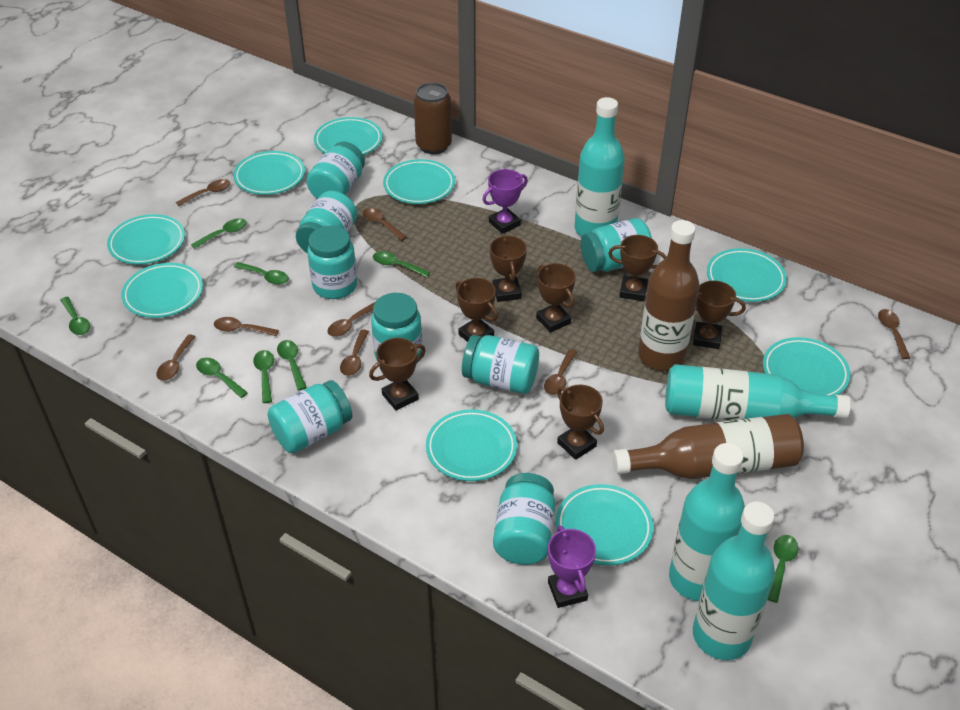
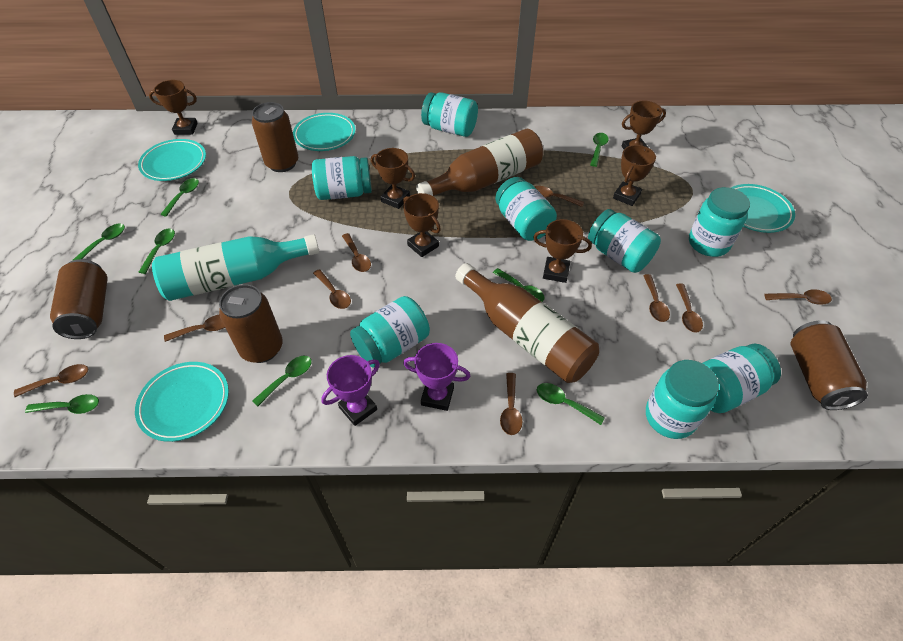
brown can: [414,83,452,154] = 1 -> [50,259,108,339] [219,284,283,363] [252,102,298,172] [791,320,868,410] = 4
brown spoon: [156,334,196,381] [176,179,230,206] [214,317,279,336] [327,302,375,337] [340,330,369,376] [363,208,407,241] [544,349,577,395] [878,309,910,359] = 8 -> [14,364,88,397] [164,315,225,342] [313,269,351,309] [342,233,371,272] [500,373,523,435] [534,186,584,207] [643,274,670,322] [676,283,703,333] [764,289,832,305] = 9
brown trophy: [369,338,426,411] [455,278,498,342] [489,235,527,302] [536,263,576,333] [557,385,604,460] [608,235,667,301] [693,281,746,349] = 7 -> [149,80,198,135] [371,148,415,209] [403,193,441,257] [533,219,592,283] [613,145,656,206] [622,101,666,149] = 6
turquoise bottle: [575,97,625,237] [665,364,851,421] [669,443,745,601] [693,501,775,660] = 4 -> [152,234,319,301] = 1
turquoise plate: [107,214,185,264] [121,263,203,318] [233,151,305,195] [314,117,383,155] [383,159,455,204] [426,409,517,481] [556,484,653,565] [707,248,787,302] [763,337,851,396] = 9 -> [135,362,229,442] [138,139,206,181] [293,113,356,151] [731,184,795,233] = 4

